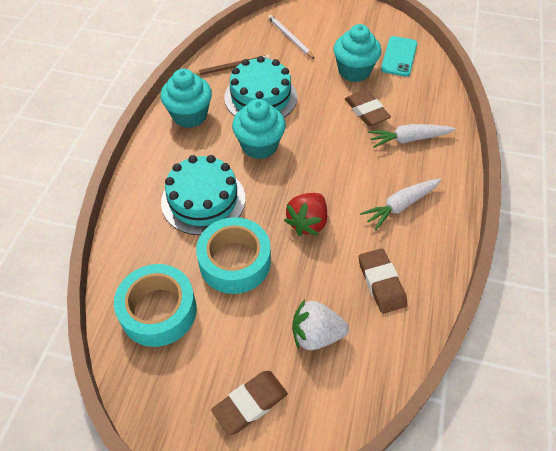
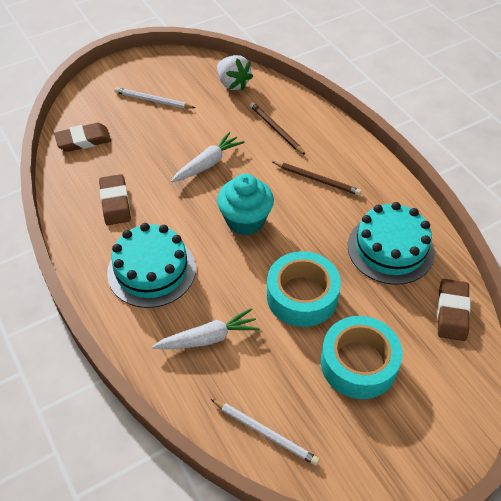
brown pencil: [193,55,270,76] = 1 -> [250,102,305,155] [273,162,361,195] = 2
red strawberry: [284,193,327,236] = 1 -> none = 0
turquoise cupcake: [161,69,212,128] [232,99,286,159] [334,24,381,82] = 3 -> [217,174,274,235] = 1
turquoise phone: [381,36,417,77] = 1 -> none = 0
white pencil: [268,15,315,59] = 1 -> [115,87,195,108] [211,399,319,466] = 2

